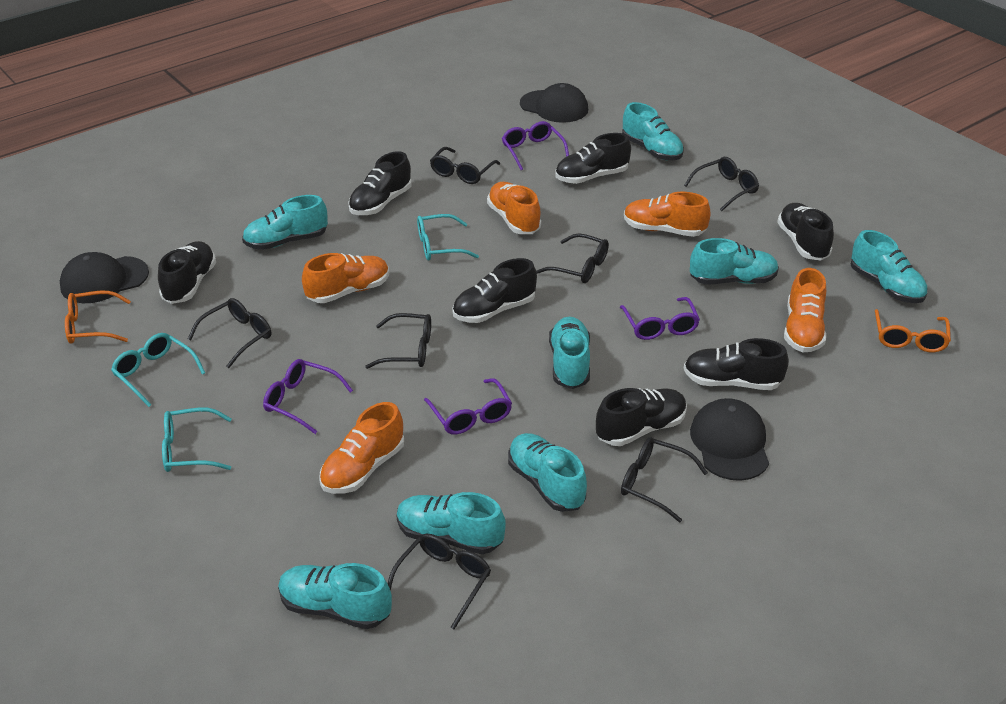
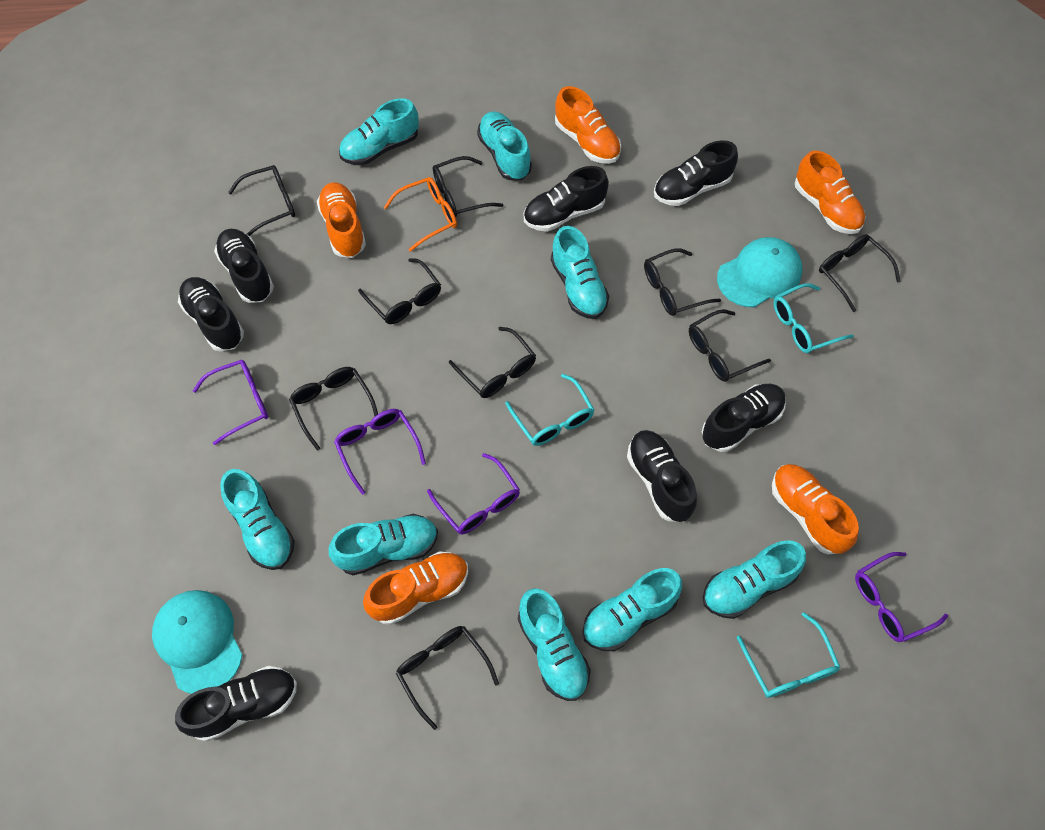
black cap: [60,252,149,303] [520,83,588,123] [690,398,769,481] = 3 -> none = 0
black glasses: [188,298,271,368] [365,313,431,369] [388,533,491,629] [430,147,500,184] [536,233,609,283] [621,437,708,522] [684,157,759,211] = 7 -> [228,165,295,236] [289,367,378,451] [358,258,441,324] [396,626,499,730] [433,156,503,217] [449,327,536,398] [644,248,721,316] [689,309,771,382] [819,234,901,312] = 9
orange glasses: [65,291,131,344] [875,309,951,352] = 2 -> [384,177,457,252] = 1
turquoise cap: none = 0 -> [152,590,242,694] [717,237,802,307] = 2

